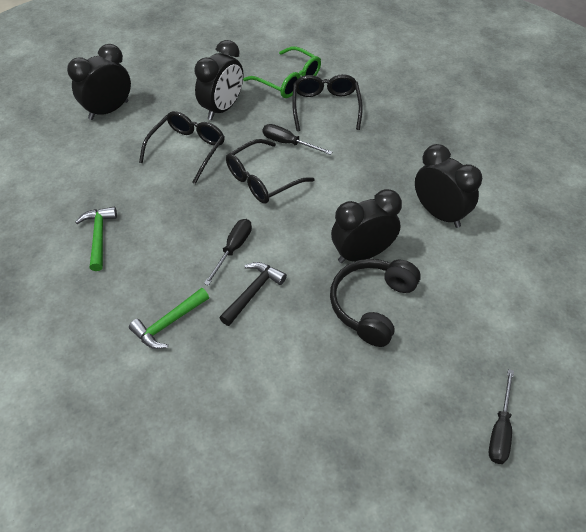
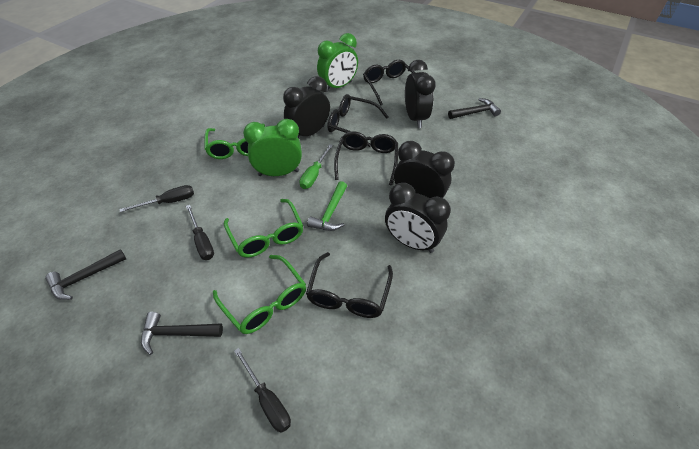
black glasses: [139,111,225,184] [226,139,314,204] [292,74,363,131] = 3 -> [306,252,393,318] [327,94,388,147] [334,131,398,186] [363,60,415,105] = 4
black hammer: [219,262,287,326] = 1 -> [45,249,126,300] [141,312,223,355] [448,98,501,119] = 3
black headphones: [330,259,421,347] = 1 -> none = 0
green clock: none = 0 -> [243,119,302,176] [317,33,358,92] = 2
green glasses: [243,46,321,98] = 1 -> [205,123,265,159] [213,255,306,334] [224,199,303,258] = 3
green hammer: [75,207,117,271] [129,288,209,349] = 2 -> [307,181,347,231] = 1
green screwdriver: none = 0 -> [300,144,333,189] = 1

